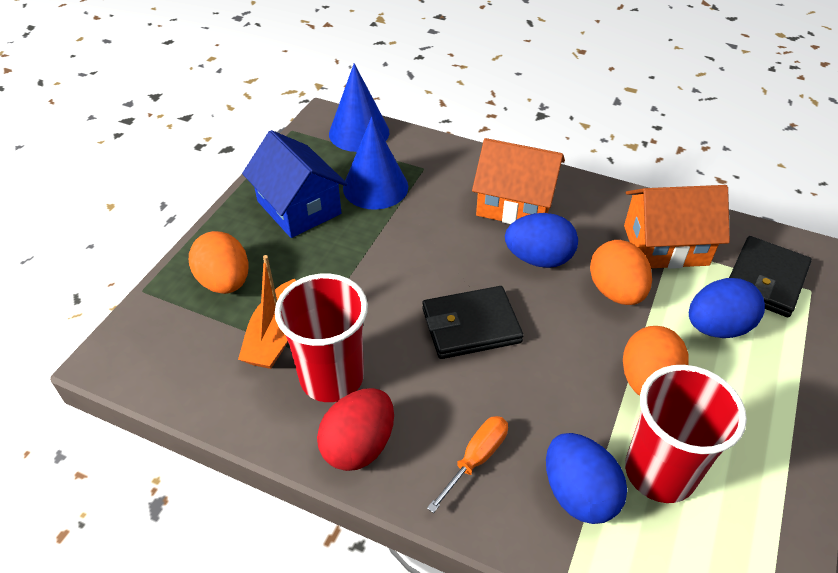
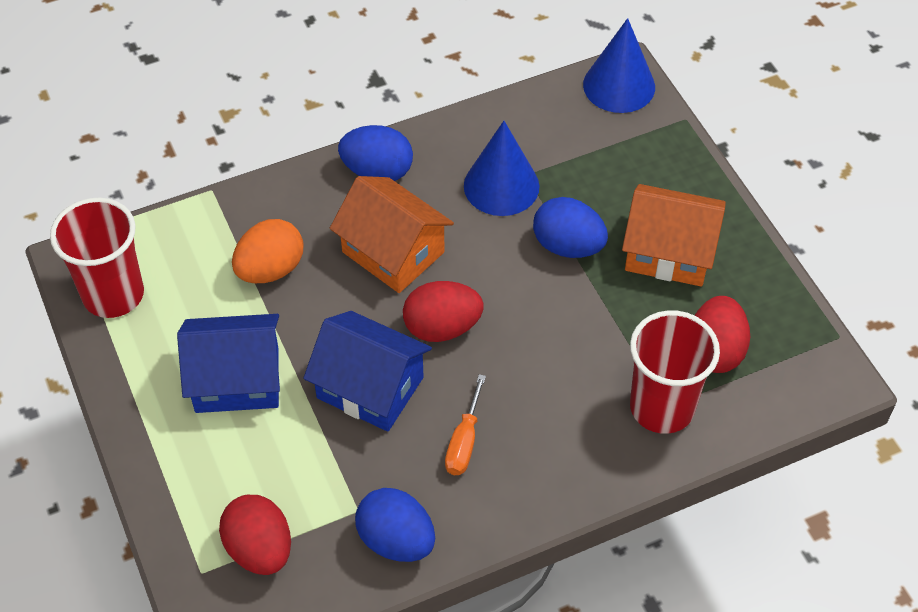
black wallet: [422,286,524,359] [729,236,812,317] = 2 -> none = 0
blue house: [242,130,348,238] = 1 -> [177,314,280,413] [303,311,432,432] = 2
orange boat: [238,255,296,369] = 1 -> none = 0
orange egg: [189,231,249,294] [590,240,652,305] [623,326,689,396] = 3 -> [232,219,304,283] = 1
red egg: [317,388,394,471] = 1 -> [219,495,291,575] [403,281,483,342] [694,296,750,373] = 3

